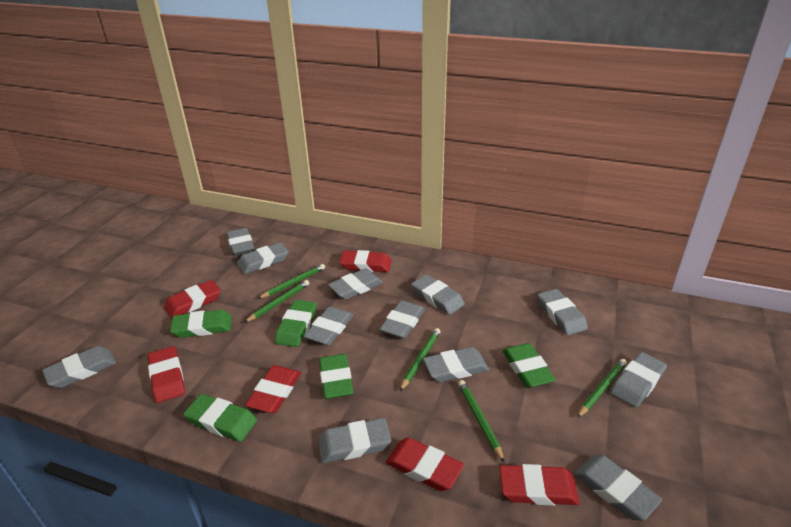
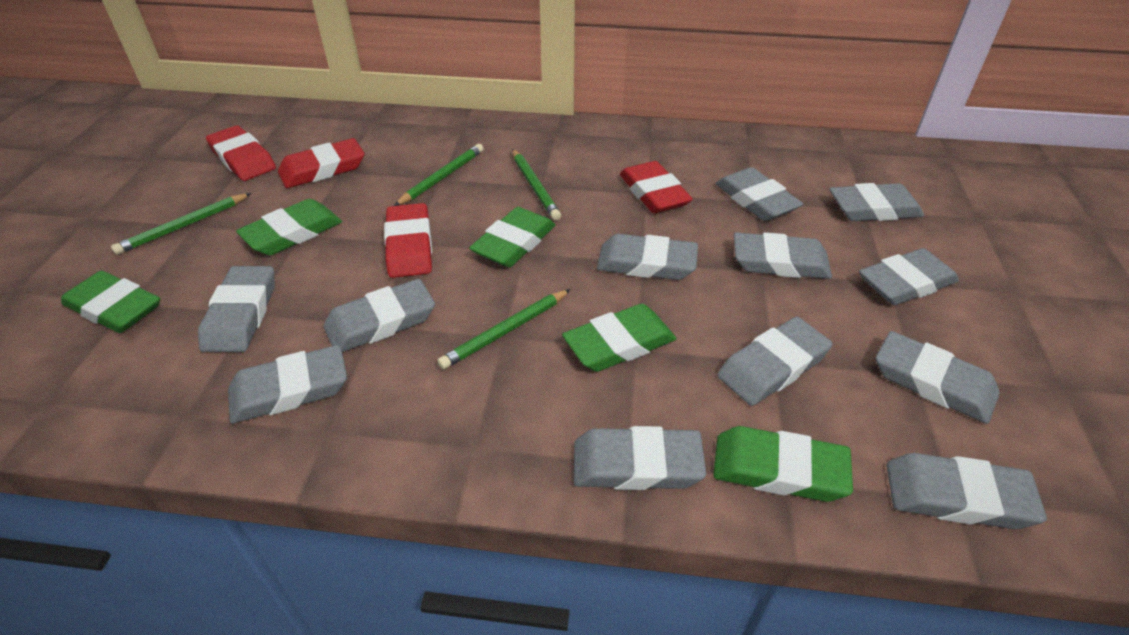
green pencil: [244,280,309,323] [258,264,325,299] [400,328,441,391] [458,380,505,463] [577,359,627,418] = 5 -> [111,193,251,255] [394,144,484,206] [437,289,571,369] [512,149,561,220] = 4
red eraser: [148,346,185,403] [164,280,221,319] [245,365,301,413] [339,250,391,272] [386,437,464,491] [500,464,580,506] = 6 -> [206,125,276,181] [278,138,365,188] [384,203,432,278] [620,161,693,213] = 4

